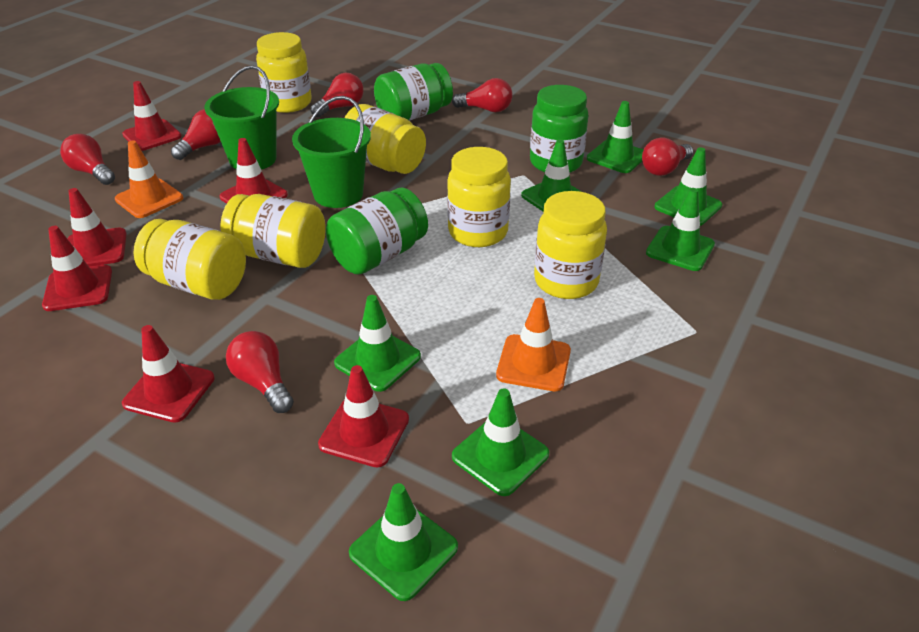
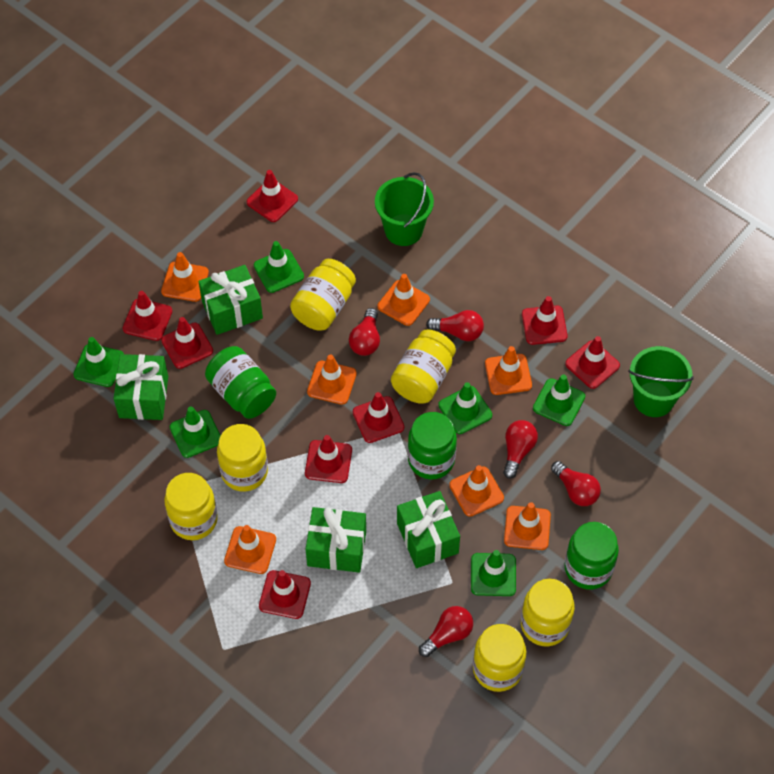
green gift: none = 0 -> [113,354,168,420] [198,265,263,335] [306,507,366,572] [397,491,460,568] = 4
green traffic cone: [334,295,421,392] [349,483,458,601] [452,388,549,496] [521,139,582,212] [587,101,644,173] [646,188,715,271] [654,147,722,226] = 7 -> [73,337,124,387] [170,407,221,458] [254,241,304,293] [438,382,492,434] [471,550,516,596] [533,375,585,426] = 6
orange traffic cone: [115,140,183,218] [496,298,571,391] = 2 -> [161,252,209,302] [224,525,276,574] [307,354,357,405] [378,274,430,326] [449,465,504,517] [485,346,532,395] [504,502,551,550] = 7
red light bulb: [60,134,115,185] [171,109,221,160] [226,331,294,413] [311,73,363,117] [452,78,513,112] [642,137,694,176] = 6 -> [349,308,380,356] [419,606,473,657] [426,310,484,341] [503,420,538,479] [551,461,601,506] = 5
red traffic cone: [42,226,112,311] [67,188,127,266] [122,81,182,151] [122,325,215,423] [220,138,288,204] [318,365,409,468] = 6 -> [123,291,172,341] [161,317,213,369] [247,170,298,222] [259,570,311,619] [305,435,352,483] [353,392,405,443] [522,296,568,345] [565,336,620,389] = 8

